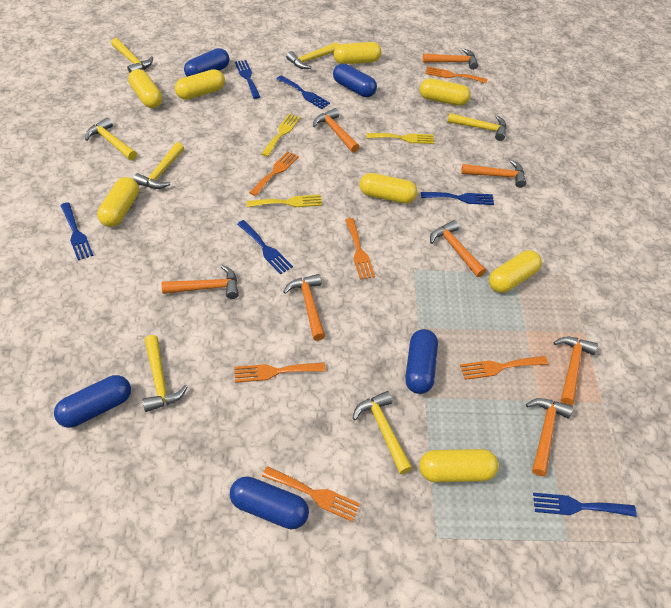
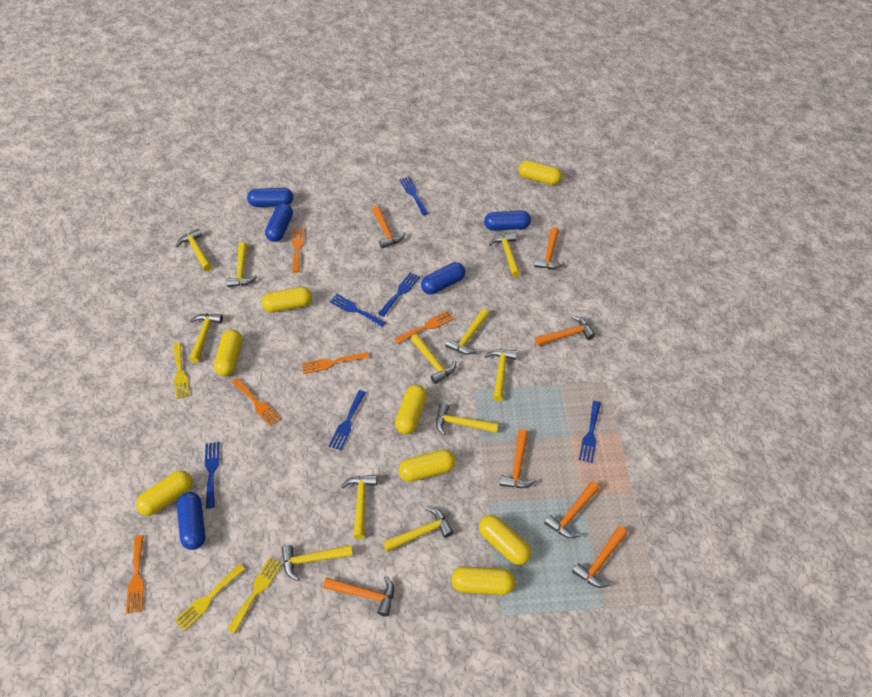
orange fork: [234,363,326,383] [249,151,299,196] [262,466,360,522] [345,218,375,280] [425,66,488,84] [460,356,548,380] = 6 -> [126,535,144,614] [232,378,281,427] [292,228,304,273] [302,352,369,374] [395,310,454,344] = 5
orange hammer: [162,265,238,299] [283,274,325,341] [313,108,360,153] [422,49,478,70] [430,220,486,277] [461,160,526,188] [526,398,573,476] [553,337,598,405] = 8 -> [323,576,394,617] [372,206,405,248] [500,429,536,488] [534,227,564,269] [535,315,595,346] [544,482,599,538] [572,526,627,588] = 7
yellow hammer: [85,118,137,160] [111,38,153,73] [133,142,184,189] [143,335,187,412] [286,42,339,69] [353,391,412,474] [447,113,506,141] = 7 -> [176,228,212,271] [189,314,223,363] [226,242,257,287] [281,545,353,581] [341,475,377,539] [383,507,454,552] [410,334,456,384] [436,403,498,435] [445,309,489,355] [485,349,517,401] [489,232,521,277] = 11

